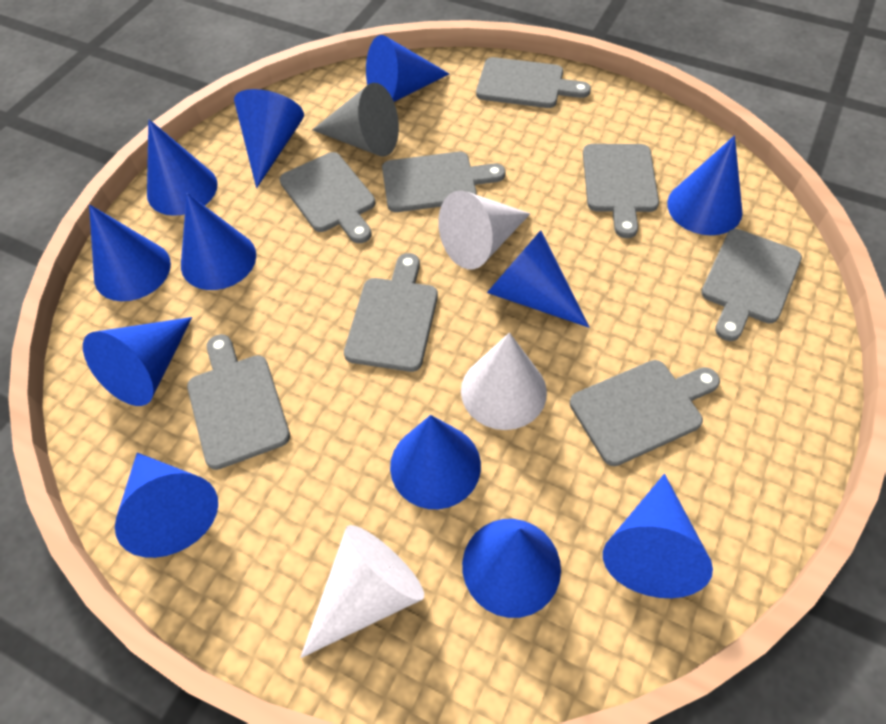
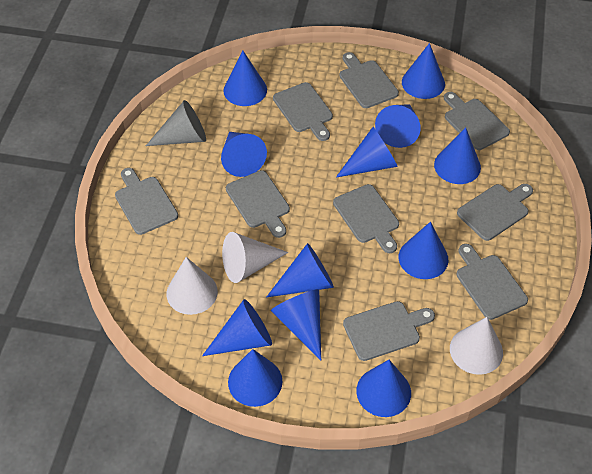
grey cutting board: [187,334,290,470] [279,152,375,243] [344,253,438,372] [382,152,506,212] [476,57,591,108] [570,360,720,466] [583,144,659,238] [701,229,802,341] = 8 -> [115,168,178,235] [226,170,290,238] [273,82,333,141] [333,184,399,253] [339,52,399,108] [343,301,435,361] [444,92,510,150] [457,184,533,241] [457,244,528,320] = 9

